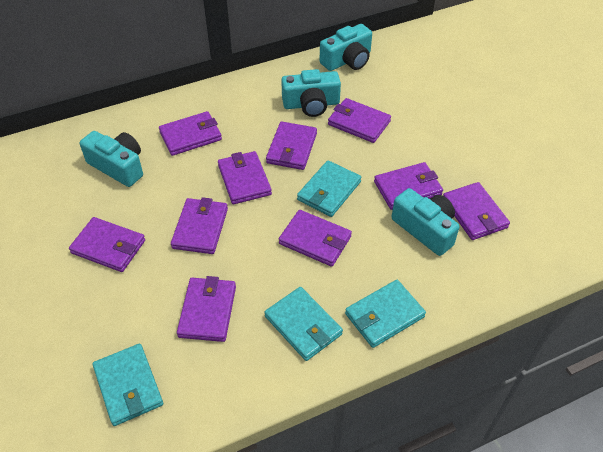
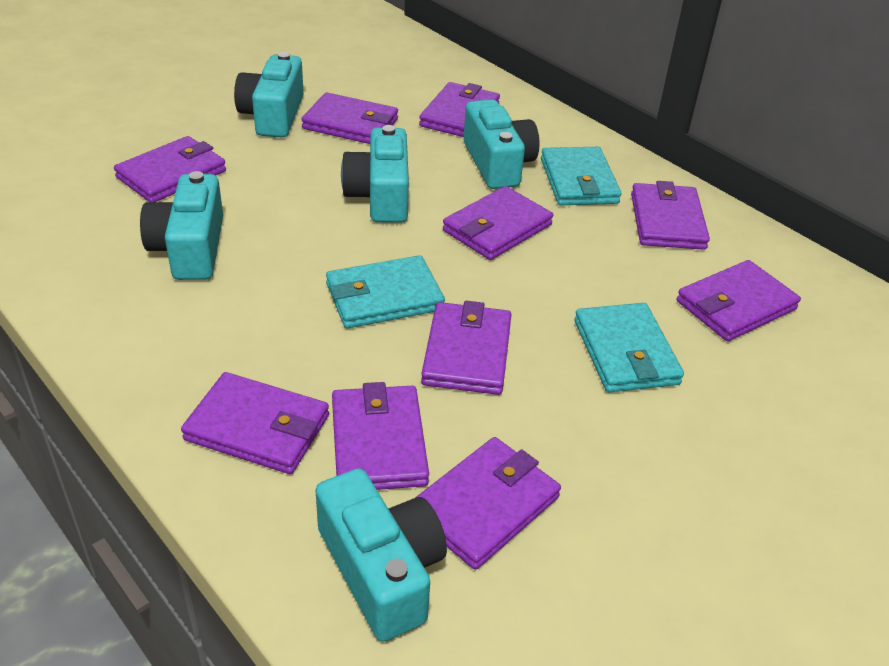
turquoise camera: [80,131,143,187] [281,69,341,117] [320,24,372,71] [392,188,460,256] = 4 -> [140,171,223,280] [234,52,304,138] [316,468,447,642] [341,125,409,223] [463,99,539,189] = 5
turquoise wallet: [93,344,163,426] [264,287,343,361] [297,160,361,217] [345,280,426,348] = 4 -> [326,255,445,329] [541,147,622,205] [574,303,684,393] = 3

